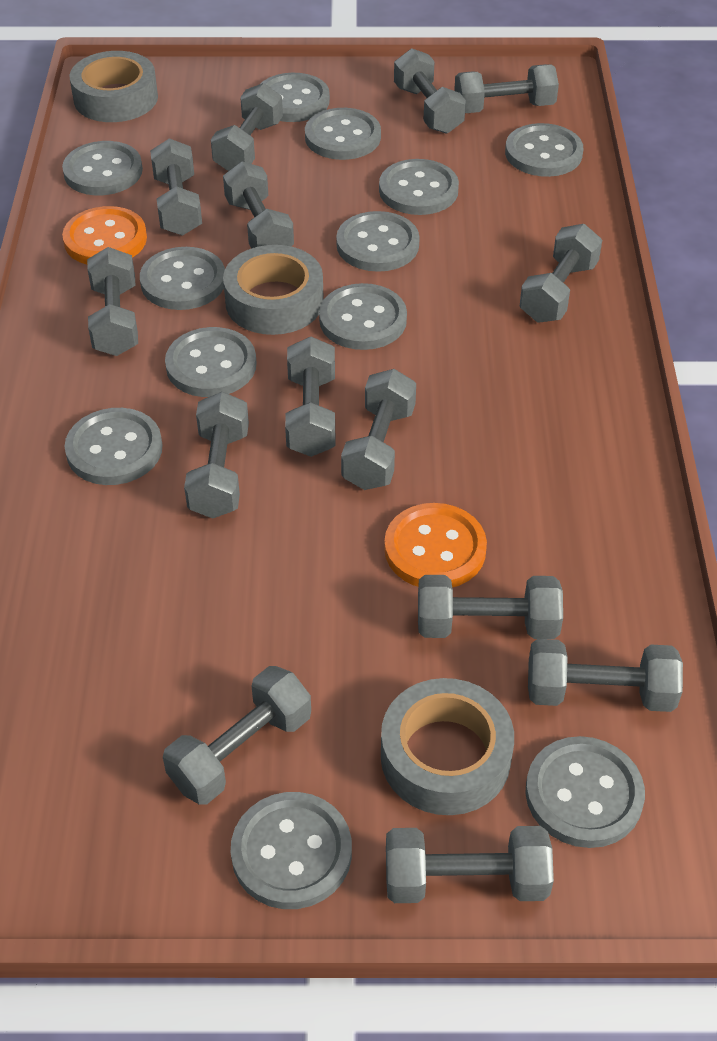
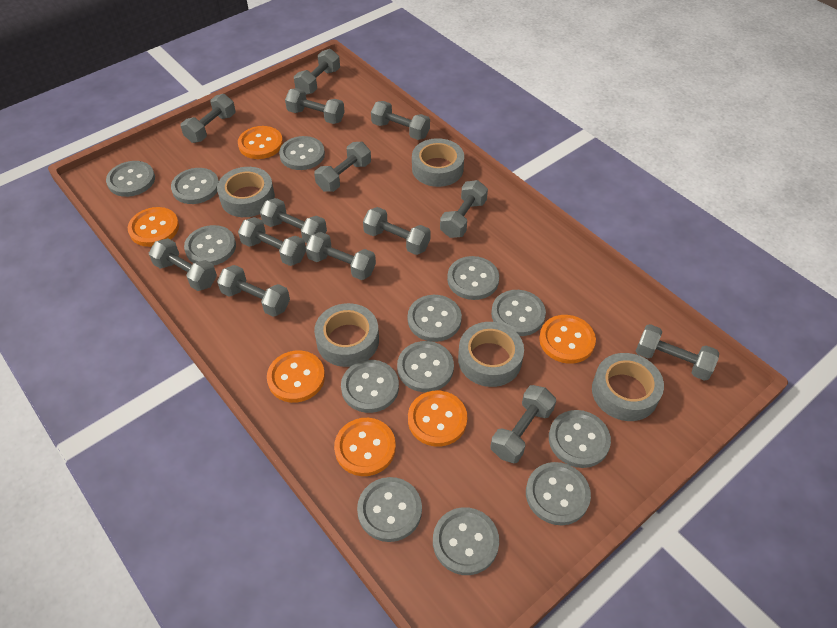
grey button: [62,141,143,195] [65,408,162,485] [140,247,225,310] [165,327,257,397] [230,792,352,909] [260,73,330,122] [305,108,381,160] [319,283,407,350] [336,211,420,272] [379,159,459,215] [505,123,583,177] [525,736,645,848] = 12 -> [106,161,155,197] [171,168,219,204] [184,225,236,265] [279,136,325,170] [341,360,399,413] [357,477,422,542] [397,341,454,392] [408,295,462,342] [433,507,499,575] [447,256,499,300] [491,290,546,336] [526,462,591,525] [549,410,611,468] = 13
grey tape: [69,51,158,122] [223,245,324,335] [381,678,514,815] = 3 -> [217,167,275,217] [314,303,379,367] [412,138,464,187] [458,322,524,387] [592,353,664,421] = 5
orange button: [62,206,147,265] [384,503,487,588] = 2 -> [128,207,179,247] [238,126,283,159] [267,350,325,403] [334,418,396,476] [408,391,467,447] [539,315,596,364] = 6

